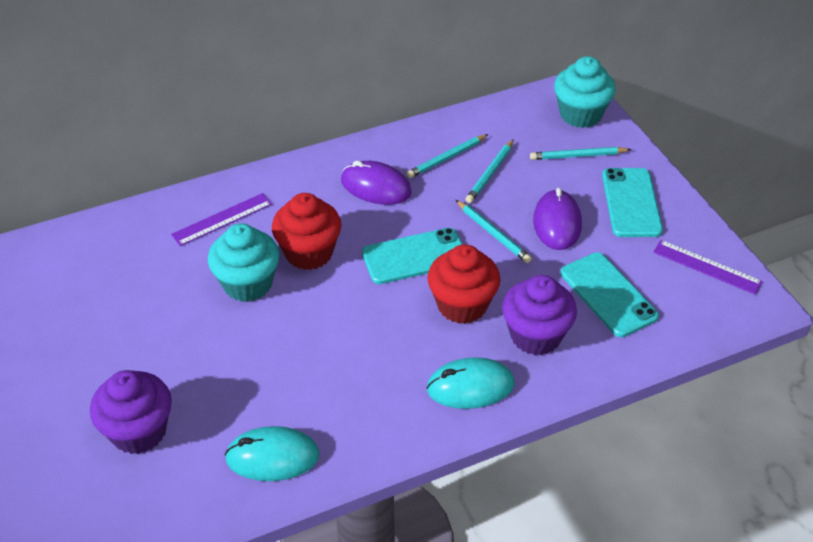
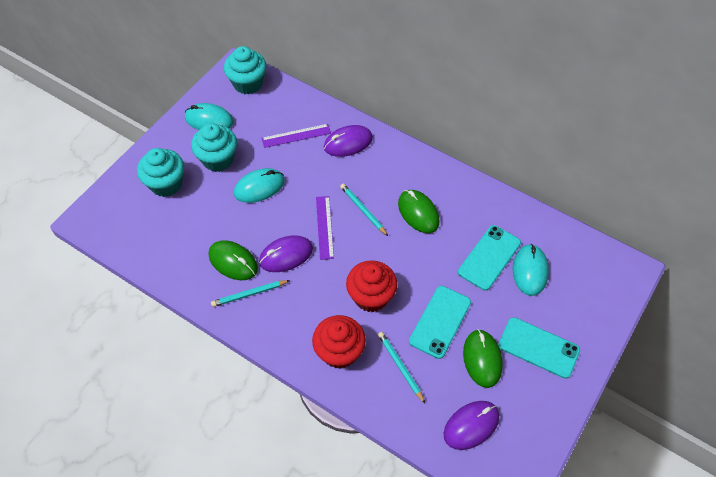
green mouse: none = 0 -> [208,240,258,280] [398,190,440,233] [463,329,503,388] = 3
purple cupcake: [90,370,172,454] [502,275,577,355] = 2 -> none = 0
purple mouse: [341,161,412,205] [533,188,582,250] = 2 -> [259,235,313,272] [324,125,373,157] [444,401,499,450] = 3
turquoise cupcake: [208,223,280,302] [554,56,616,128] = 2 -> [137,148,184,197] [191,123,237,172] [224,46,266,95] = 3
turquoise mouse: [225,426,320,481] [427,357,514,409] = 2 -> [185,103,234,130] [234,168,285,203] [513,244,549,296] = 3
turquoise pencil: [406,134,488,178] [456,200,532,263] [465,139,514,203] [530,147,631,160] = 4 -> [211,280,290,307] [340,184,388,236] [378,332,425,403] = 3

